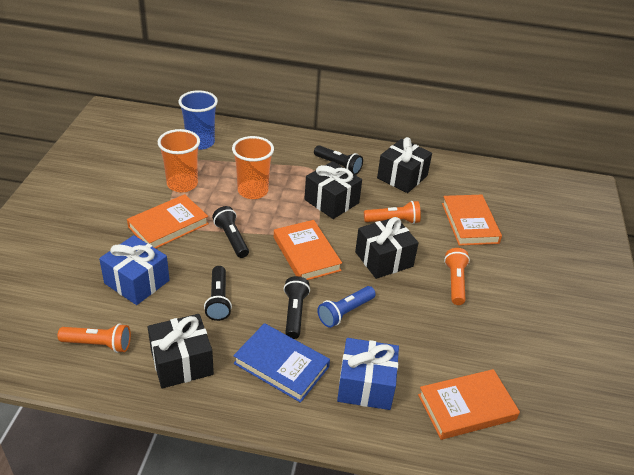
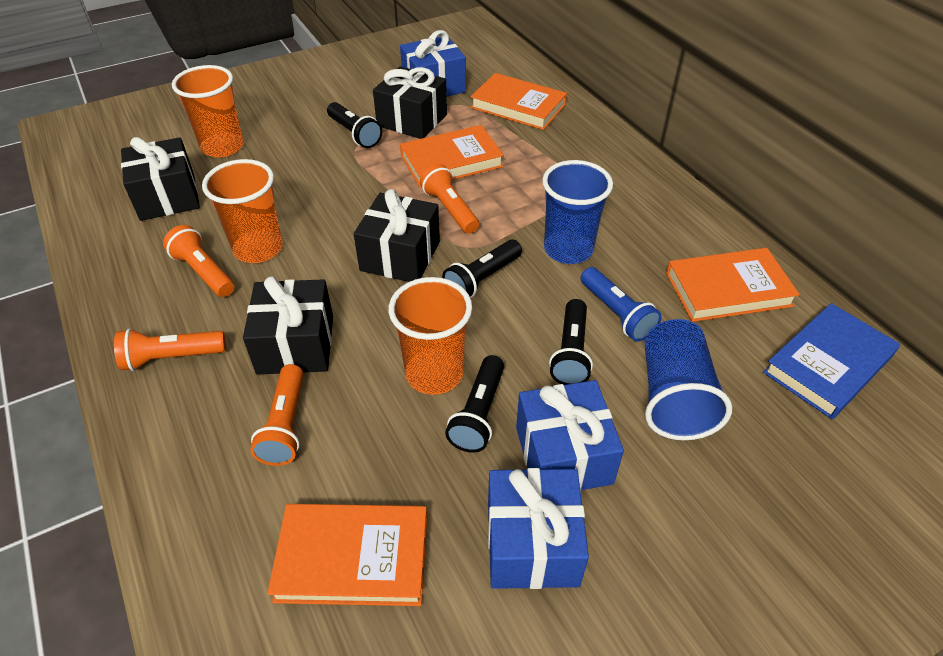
blue cup: [179,90,218,150] = 1 -> [542,160,613,264] [644,319,732,440] = 2
blue gift: [99,235,169,305] [337,338,399,410] = 2 -> [400,30,466,96] [488,468,589,589] [516,380,624,491] = 3
orange cup: [158,129,200,192] [232,136,274,199] = 2 -> [172,65,244,158] [202,159,283,263] [388,277,472,395] = 3
orange flashlight: [57,324,131,353] [364,201,421,224] [444,248,470,305] = 3 -> [114,329,226,371] [163,225,235,297] [250,364,303,466] [420,164,479,234] = 4

